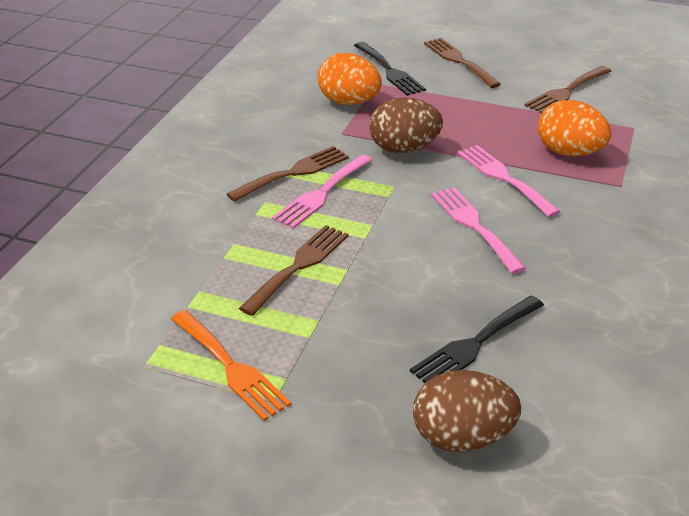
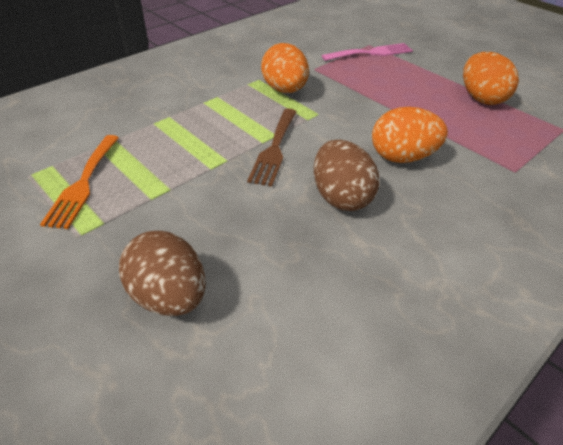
black fork: [354,42,426,96] [410,295,544,383] = 2 -> none = 0
brown fork: [227,146,349,202] [239,225,348,316] [424,38,501,88] [524,66,611,114] = 4 -> [247,108,297,187] = 1
orange egg: [318,53,382,105] [538,100,611,156] = 2 -> [261,43,309,93] [372,107,448,163] [463,52,519,105] = 3
pink fork: [272,155,373,229] [431,187,526,274] [457,145,561,217] = 3 -> [321,43,413,61] = 1

